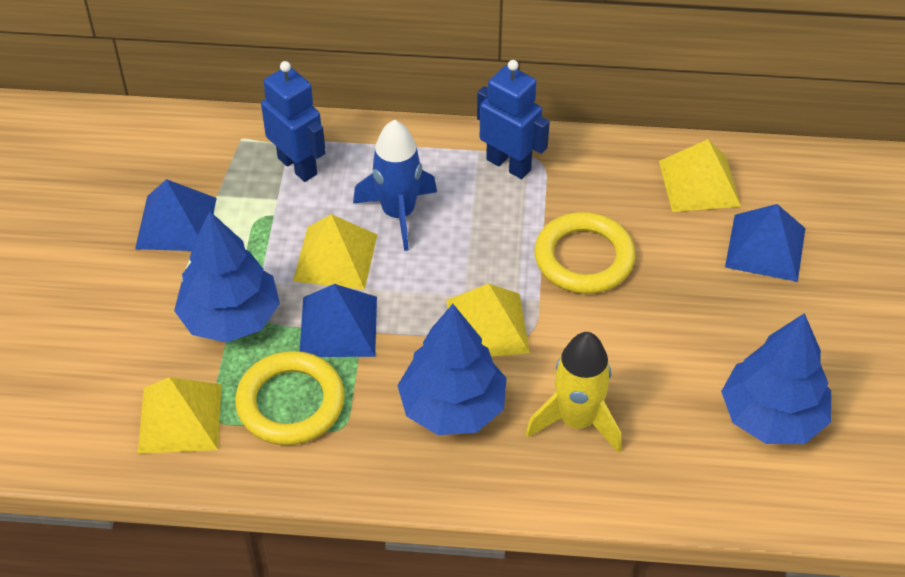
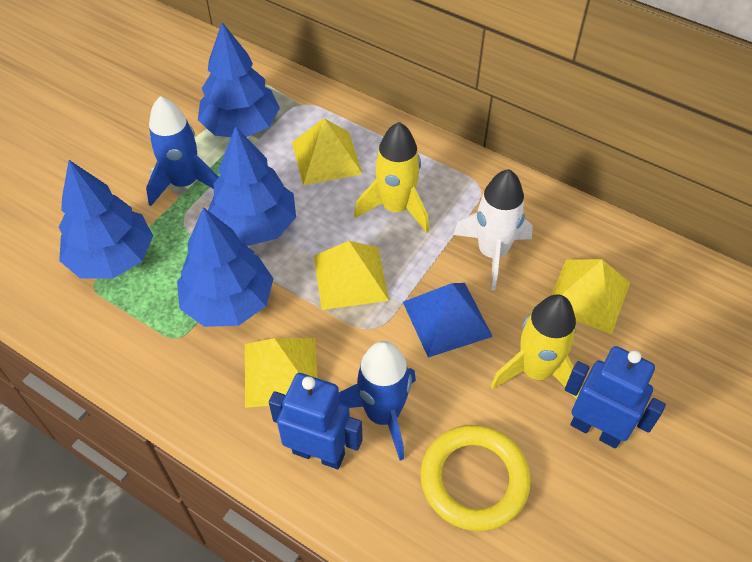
blue pyramid: [135,179,217,251] [300,284,377,357] [725,204,805,282] = 3 -> [403,283,493,357] = 1
blue rocket: [353,119,437,251] = 1 -> [146,96,219,206] [339,341,416,461] = 2
blue tree: [174,211,280,343] [397,304,507,435] [721,313,831,444] = 3 -> [59,160,153,279] [177,207,273,327] [198,22,280,137] [208,126,296,246] = 4
white rocket: none = 0 -> [453,169,533,290] = 1
yellow ring: [235,351,345,445] [534,212,636,294] = 2 -> [421,425,531,531] = 1
yellow rocket: [526,332,622,453] = 1 -> [354,122,429,233] [491,294,582,399] = 2

